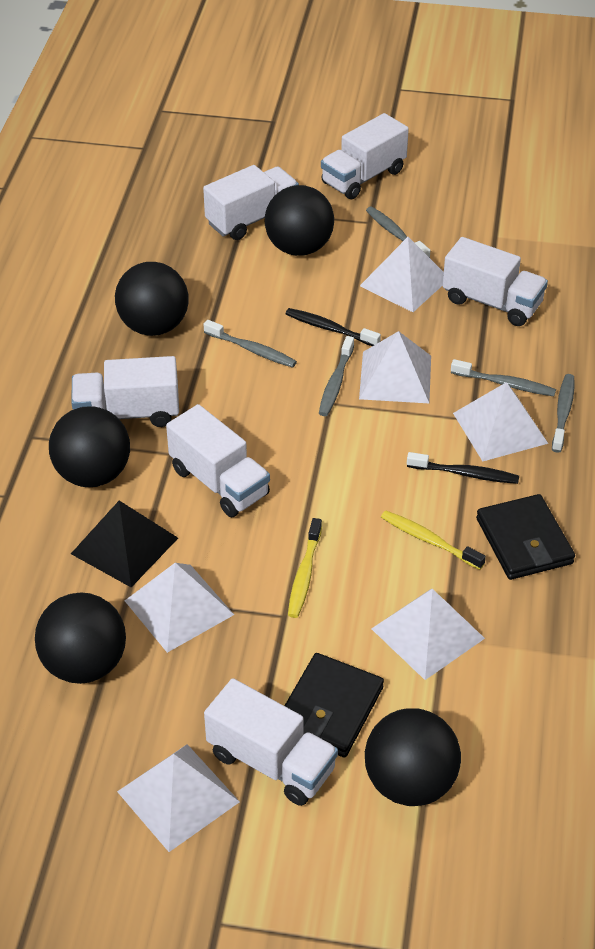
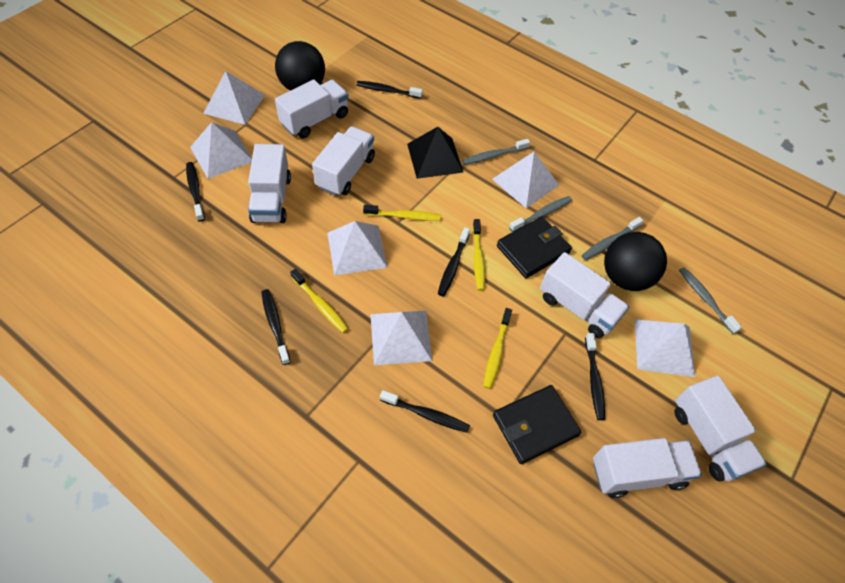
black ball: [35,592,126,684] [49,406,130,487] [115,262,189,336] [265,185,334,256] [365,708,461,806] = 5 -> [275,41,325,91] [604,232,667,291] = 2
black toothbrush: [286,308,381,346] [407,452,519,484] = 2 -> [186,162,205,222] [261,289,291,365] [356,81,423,99] [380,390,470,433] [438,227,470,296] [585,333,605,420] = 6
grey toothbrush: [204,320,297,368] [319,336,354,416] [366,207,430,258] [451,359,556,396] [552,374,574,453] = 5 -> [462,139,530,165] [509,196,572,232] [582,217,643,260] [679,267,742,334] = 4
yellow toothbrush: [288,518,322,618] [381,511,486,570] = 2 -> [290,269,348,333] [363,205,441,221] [472,219,485,291] [483,308,512,389] = 4

